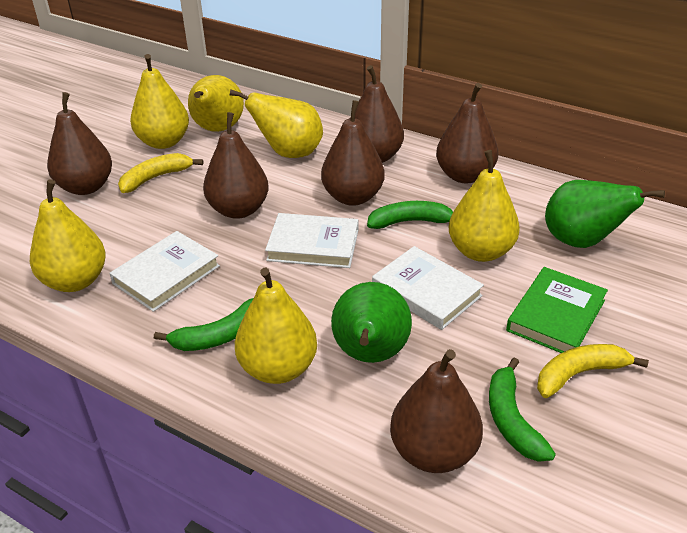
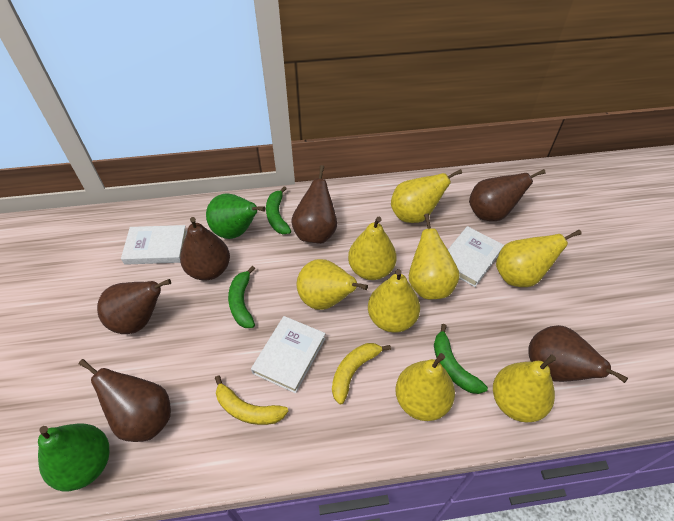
green book: [506,267,608,353] = 1 -> none = 0
yellow pear: [30,179,106,292] [130,54,189,149] [188,75,244,132] [230,89,323,158] [235,268,317,384] [449,150,520,262] = 6 -> [297,259,368,310] [348,217,397,280] [368,269,420,333] [391,169,462,223] [395,353,455,421] [409,213,460,299] [493,355,556,422] [496,230,582,287] = 8

